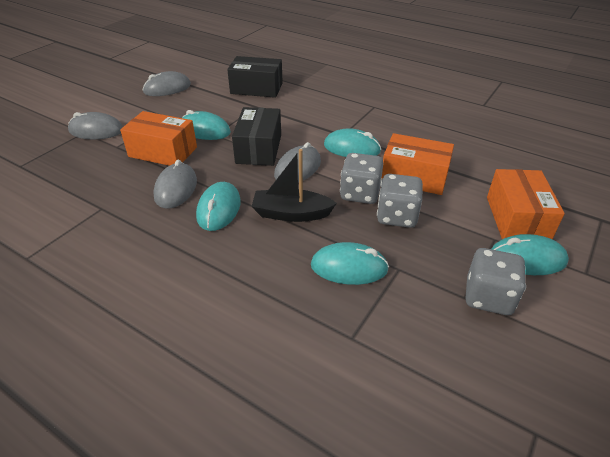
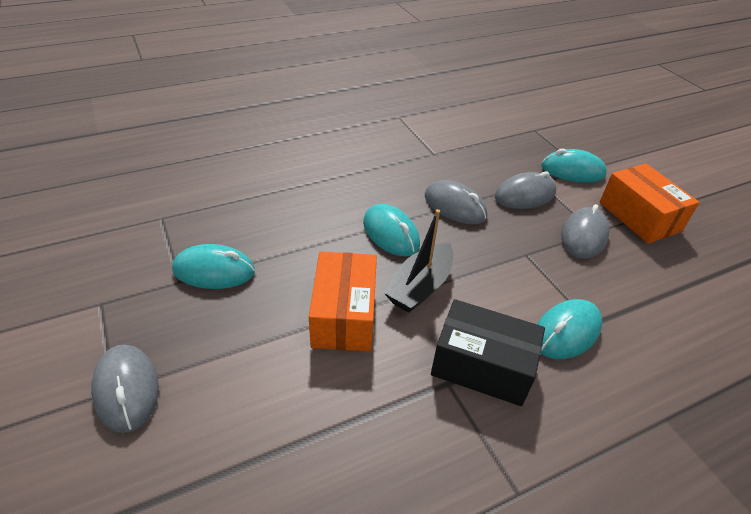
black box: [227,56,283,98] [232,107,281,166] = 2 -> [431,299,545,406] = 1
grey dice: [340,153,383,204] [377,174,423,228] [465,248,526,315] = 3 -> none = 0
orange box: [120,111,197,166] [382,133,454,195] [487,169,565,239] = 3 -> [309,252,377,352] [599,163,700,244] = 2
turquoise mouse: [182,110,231,140] [196,182,241,231] [311,242,389,285] [324,128,381,157] [492,234,569,275] = 5 -> [172,244,255,289] [363,204,420,257] [537,299,603,359] [541,149,607,183] = 4

